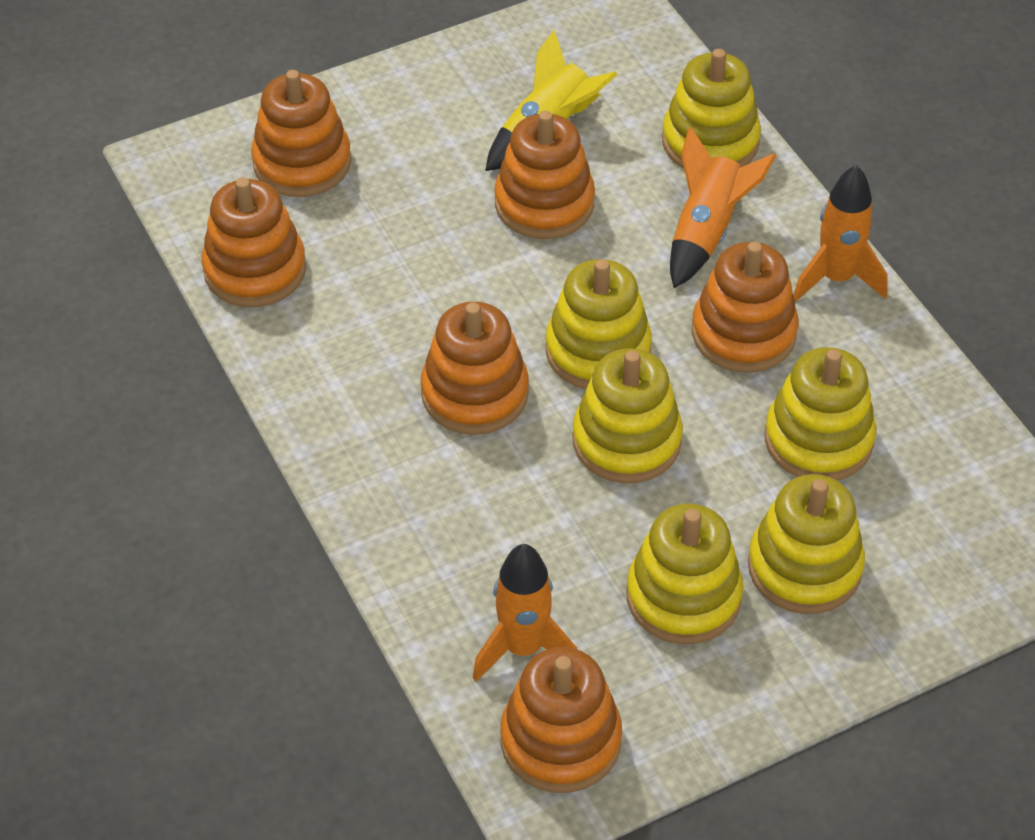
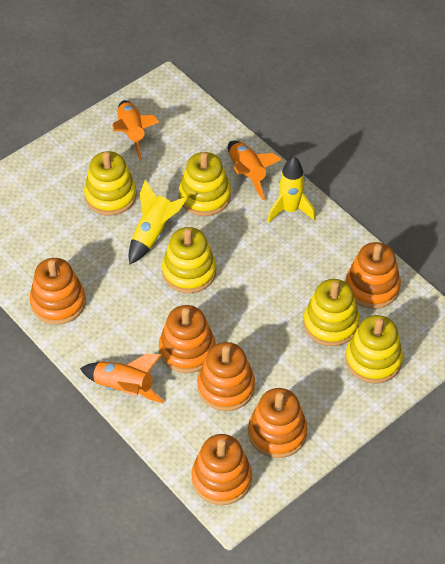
yellow rocket: [485,30,618,171] = 1 -> [129,180,187,265] [268,156,315,222] = 2
yellow stacking toy: [545,259,652,389] [572,348,683,483] [626,503,744,644] [662,49,761,169] [748,474,865,614] [764,347,876,481] = 6 -> [84,151,137,216] [162,227,216,293] [179,152,231,216] [304,279,360,346] [345,315,403,384] = 5

